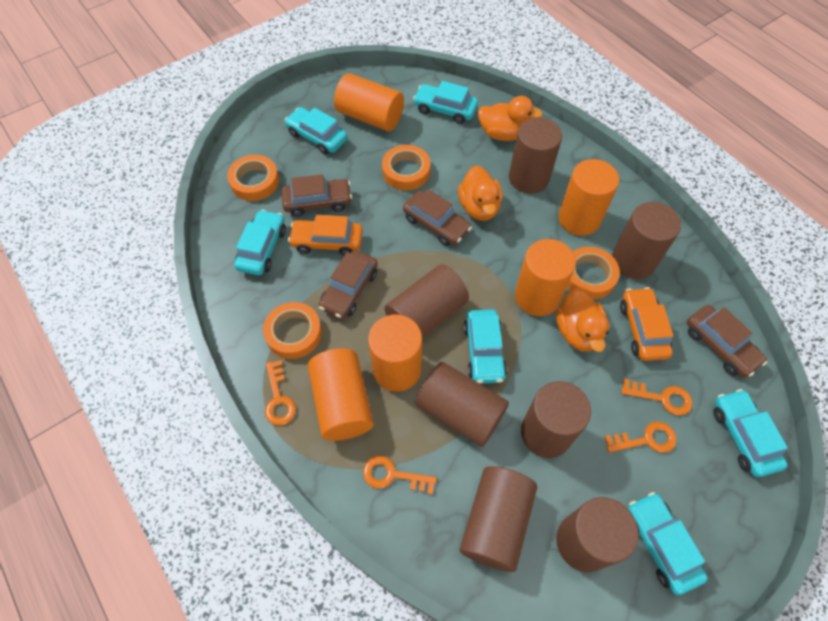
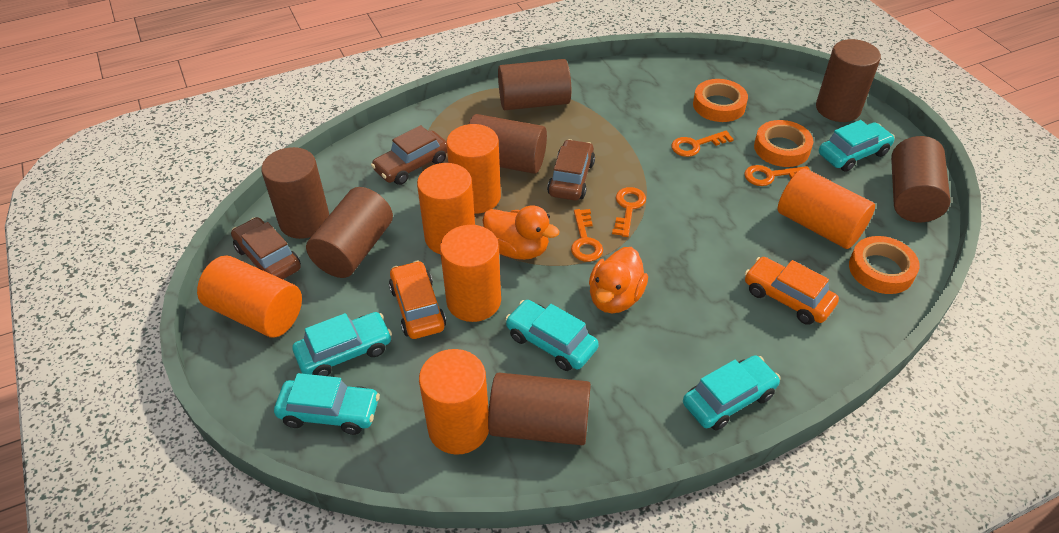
brown car: [281,174,352,217] [319,250,378,319] [403,189,472,246] [687,305,767,378] = 4 -> [231,217,301,279] [371,125,447,185] [547,139,595,201] = 3
orange cylinder: [308,348,374,441] [334,73,404,131] [368,314,422,392] [515,239,576,316] [558,159,619,236] = 5 -> [197,256,302,338] [417,163,475,254] [419,349,489,455] [440,225,501,322] [446,124,501,214] [777,168,875,249] = 6
orange duck: [458,165,502,221] [478,96,543,141] [556,287,610,352] = 3 -> [482,205,560,260] [589,247,648,313] = 2
orange tape: [227,155,279,201] [263,302,322,359] [382,145,431,190] [567,247,620,299] = 4 -> [693,79,748,122] [754,120,813,167] [849,236,920,294] = 3
turquoise car: [234,210,286,275] [285,107,348,155] [413,81,478,124] [464,309,507,384] [627,492,708,595] [713,389,788,477] = 6 -> [274,373,380,435] [292,312,392,376] [505,300,599,371] [683,355,781,430] [819,120,895,172] = 5

